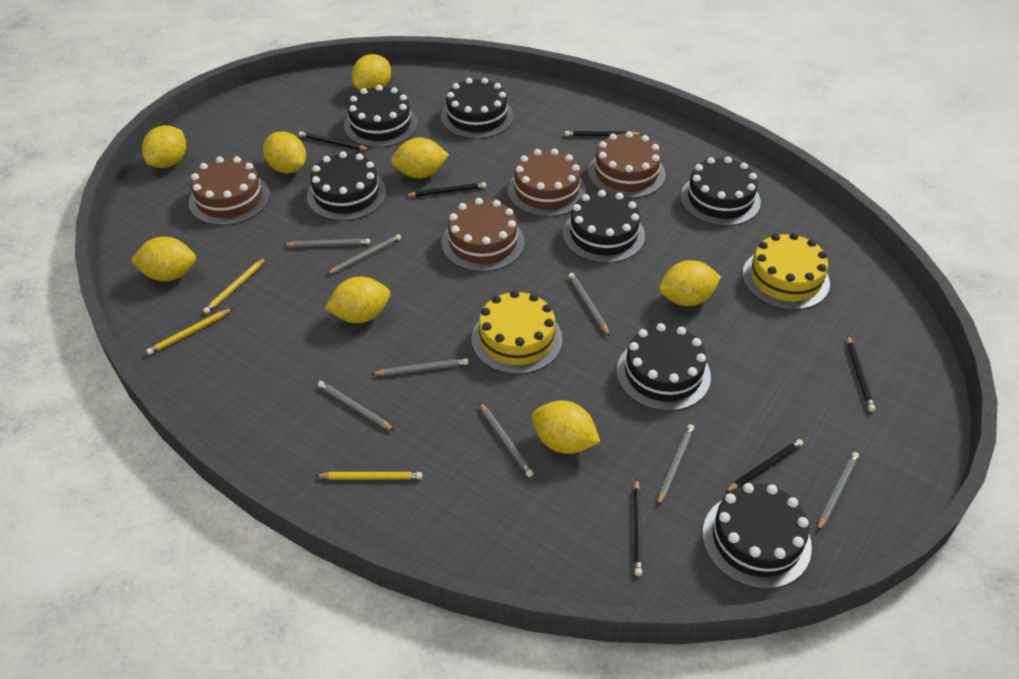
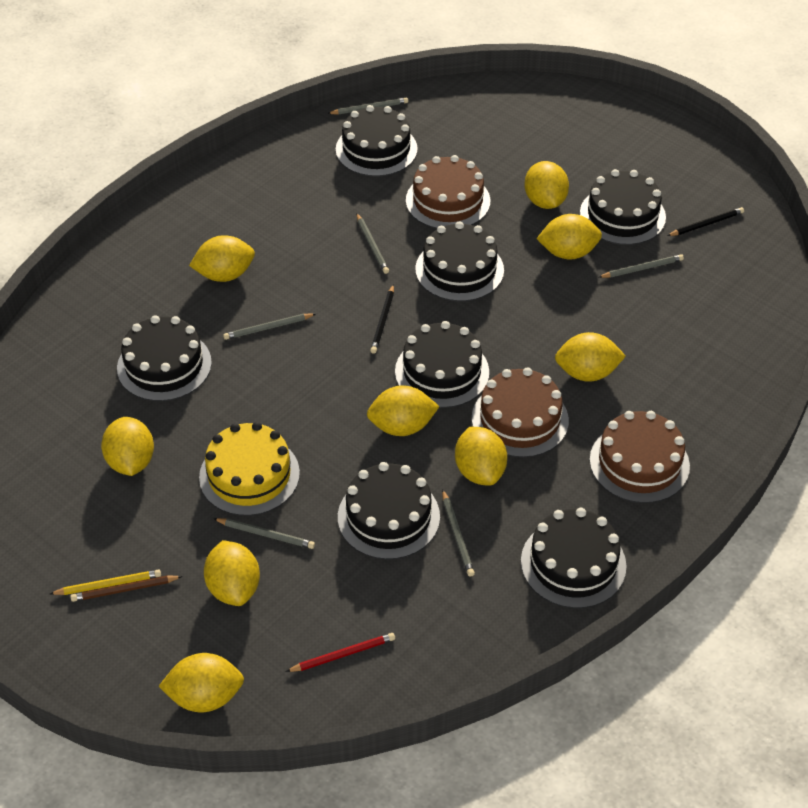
black pencil: [299,131,370,150] [405,182,486,197] [565,131,642,136] [633,478,642,576] [725,439,803,493] [847,335,875,412] = 6 -> [370,284,394,354] [667,207,744,236] = 2
brown cake: [189,156,270,225] [442,198,524,272] [508,148,586,217] [588,131,666,198] = 4 -> [406,155,491,229] [472,367,569,458] [590,411,690,503] = 3
brown pencil: none = 0 -> [70,576,183,602] = 1
grey pencil: [283,239,370,247] [318,381,394,431] [327,234,401,274] [372,358,469,376] [479,402,534,477] [568,273,610,336] [658,424,694,505] [817,452,859,531] = 8 -> [213,518,315,549] [223,313,315,340] [327,97,408,115] [357,214,389,274] [442,489,475,577] [598,254,684,278] = 6
red pencil: none = 0 -> [286,633,395,672] = 1
yellow cake: [471,290,563,374] [742,233,830,310] = 2 -> [199,422,300,516] = 1
yellow lemon: [130,237,196,281] [142,125,186,168] [263,132,306,173] [325,277,390,323] [352,54,391,90] [391,138,449,178] [532,400,600,454] [659,260,721,306] = 8 -> [101,417,154,476] [159,653,244,712] [189,235,255,282] [204,540,260,606] [367,385,440,436] [455,427,507,486] [524,161,569,209] [536,214,602,259] [555,332,626,382] = 9
yellow pencil: [146,308,233,355] [203,258,266,314] [315,472,422,479] = 3 -> [50,569,161,595] = 1

